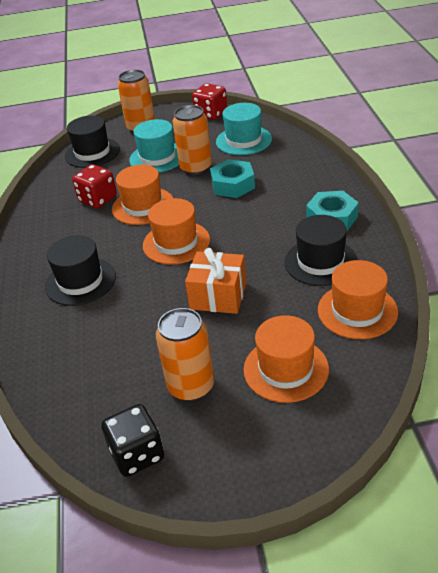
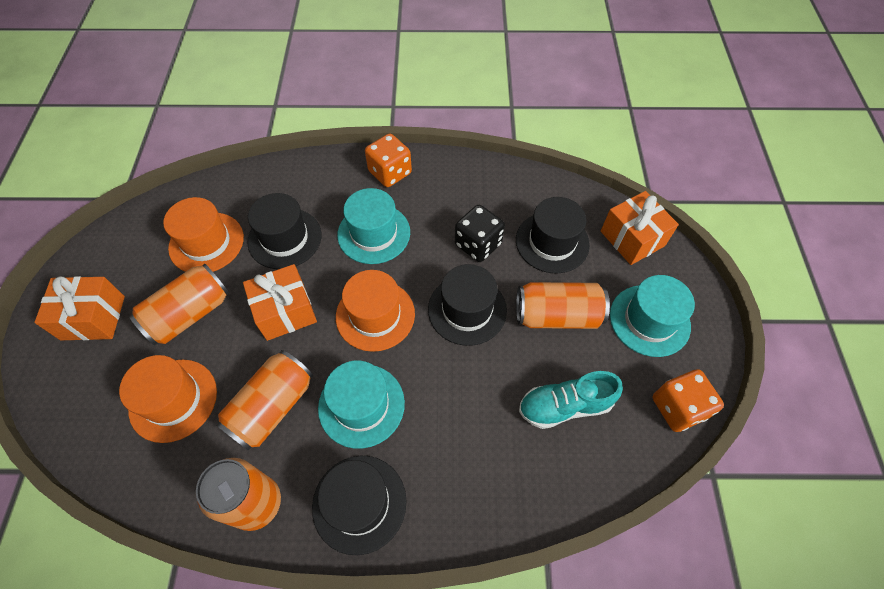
black hat: [45,235,116,306] [65,116,120,168] [284,215,357,286] = 3 -> [247,193,321,269] [312,456,406,555] [428,264,507,346] [516,197,590,274] = 4
orange can: [117,70,155,133] [156,308,214,401] [173,105,212,175] = 3 -> [129,264,229,345] [196,458,281,531] [216,350,313,451] [516,282,610,329] = 4
orange dice: none = 0 -> [365,133,412,187] [653,369,724,432] = 2
orange gift: [185,248,247,314] = 1 -> [34,276,125,340] [243,264,317,341] [601,191,679,265] = 3
orange hat: [112,165,173,225] [143,198,210,264] [243,315,329,403] [318,260,398,339] = 4 -> [119,355,217,443] [163,197,244,272] [336,270,415,352] = 3
red dice: [72,164,117,209] [192,83,227,120] = 2 -> none = 0
turquoise hat: [129,119,179,172] [216,103,272,155] = 2 -> [318,361,405,449] [337,188,410,264] [610,275,695,357] = 3
turquoise nut: [210,159,255,198] [306,191,359,231] = 2 -> none = 0
turquoise shoe: none = 0 -> [519,371,623,429] = 1

